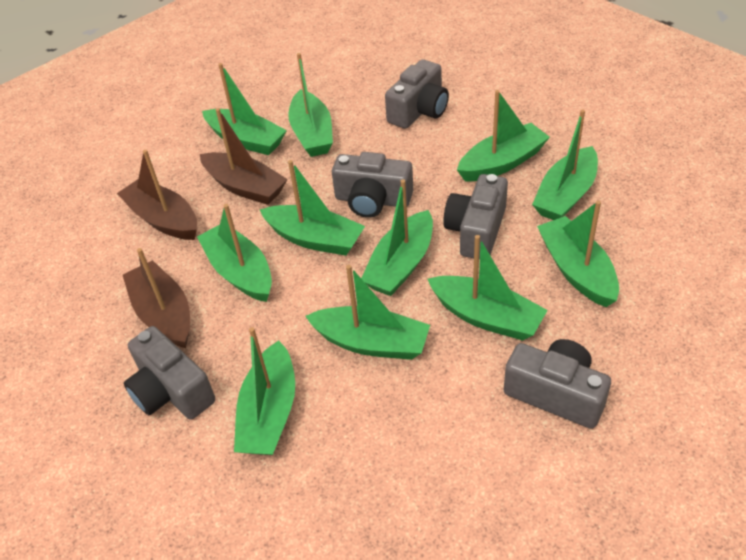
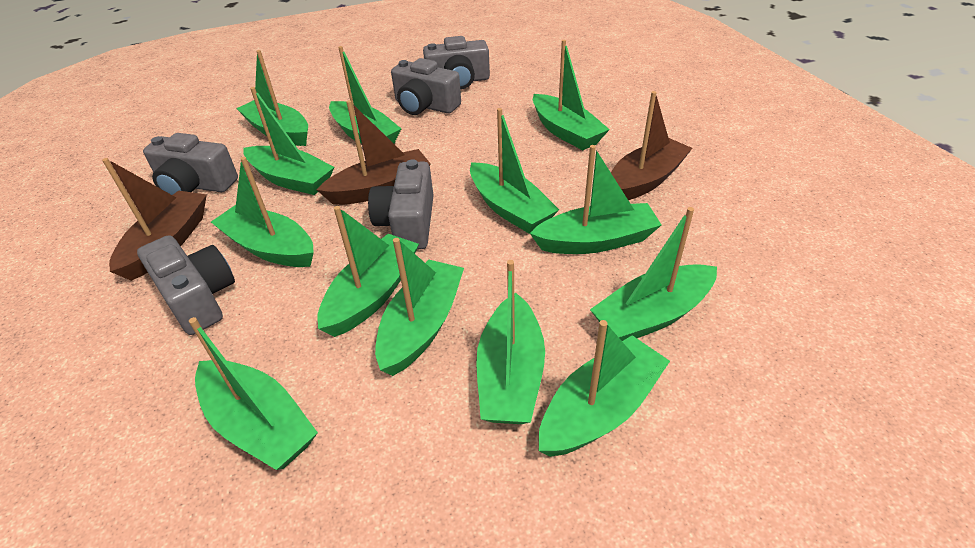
green boat: [197,204,272,302] [202,63,287,155] [234,327,295,455] [260,160,365,256] [288,53,333,157] [305,265,430,360] [361,179,433,296] [428,235,548,341] [457,90,550,181] [532,110,598,220] [537,201,619,307] = 11 -> [189,317,318,470] [211,157,314,267] [236,50,308,146] [243,87,334,195] [317,206,419,337] [329,46,401,144] [375,238,464,376] [470,108,559,234] [476,260,545,424] [530,145,662,254] [533,40,610,150] [539,320,670,457] [590,207,717,341] = 13

